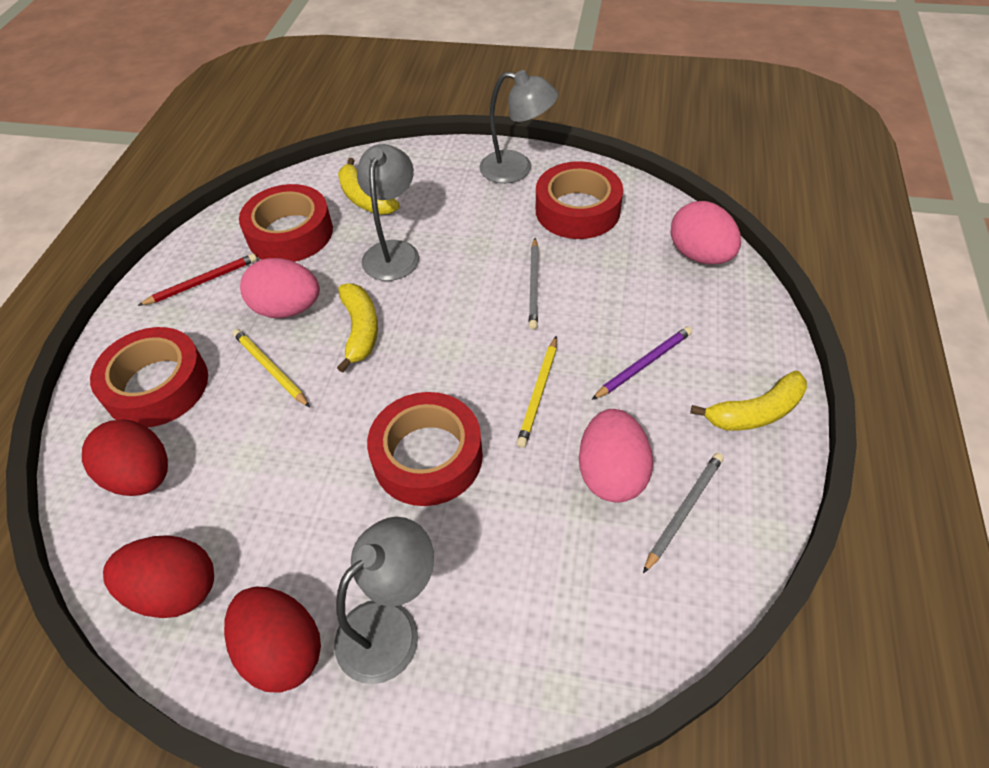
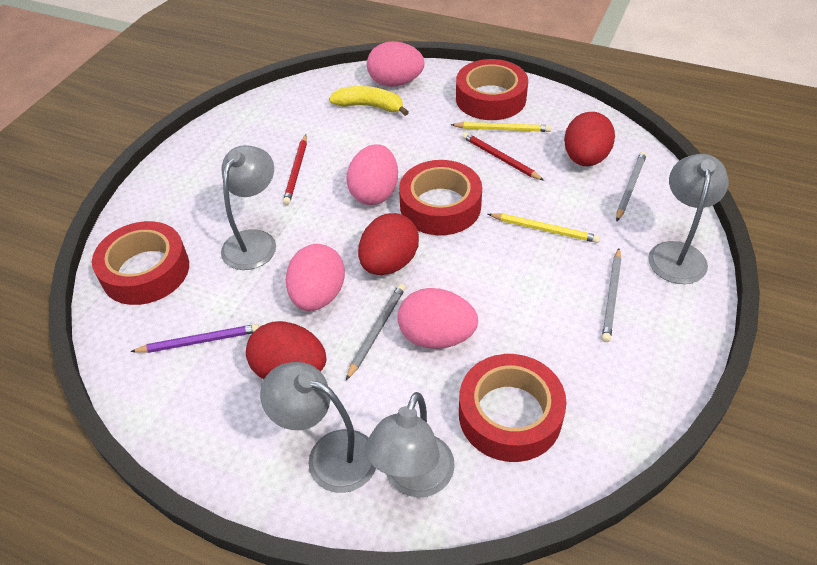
grey lamp: [334,517,434,684] [357,144,419,281] [479,70,558,184] = 3 -> [221,145,276,270] [260,362,376,493] [365,392,455,497] [648,154,729,284] = 4
grey pencil: [529,238,539,329] [643,453,724,573] = 2 -> [346,284,406,380] [602,248,622,342] [616,151,647,221] = 3
pink egg: [240,258,320,318] [579,409,653,503] [671,201,741,264] = 3 -> [286,244,345,311] [347,144,398,205] [367,41,425,87] [398,288,478,349] = 4
red pencil: [138,253,257,306] = 1 -> [283,135,307,205] [462,132,544,181] = 2
yellow banana: [337,283,378,373] [338,158,400,215] [690,371,807,431] = 3 -> [329,86,409,116] = 1

